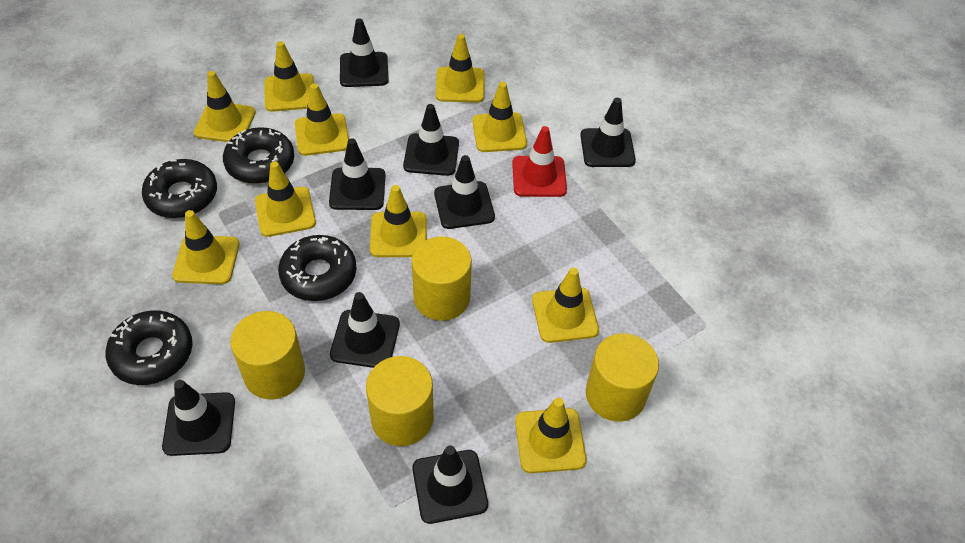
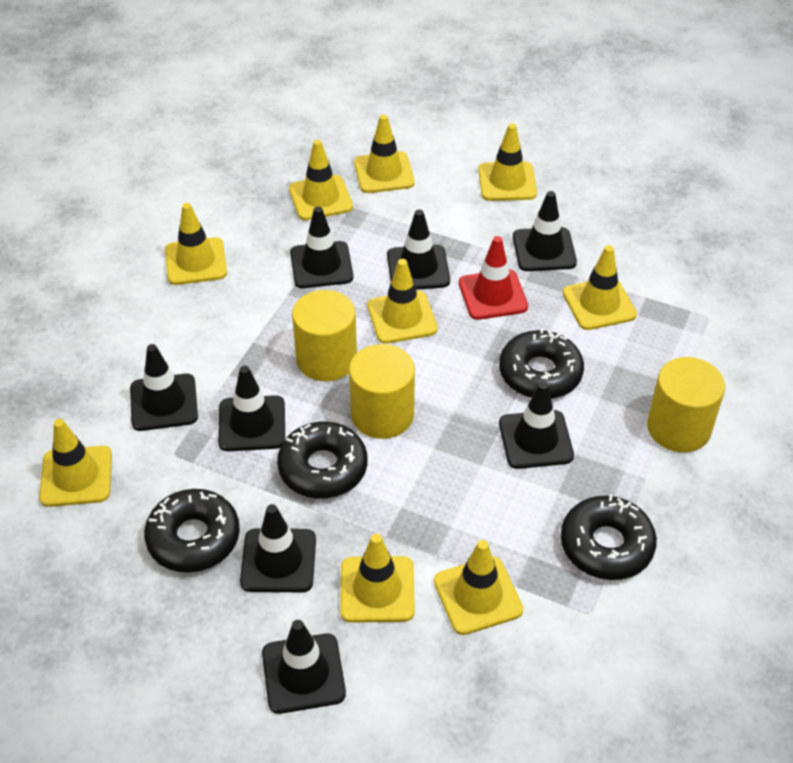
yellow cylinder: [230,311,305,399] [366,356,434,446] [411,236,472,321] [586,333,659,421] = 4 -> [292,290,357,381] [349,344,415,439] [647,357,725,452] = 3
yellow traffic cone: [172,210,239,284] [194,71,256,142] [255,161,316,237] [264,41,314,112] [295,83,349,156] [370,185,427,257] [436,34,484,103] [472,82,527,152] [515,398,587,473] [532,268,599,343] = 10 -> [39,419,112,507] [165,203,227,285] [289,140,353,220] [340,534,415,623] [354,115,415,193] [367,259,438,344] [434,540,523,635] [478,123,537,201] [563,245,637,330] = 9

